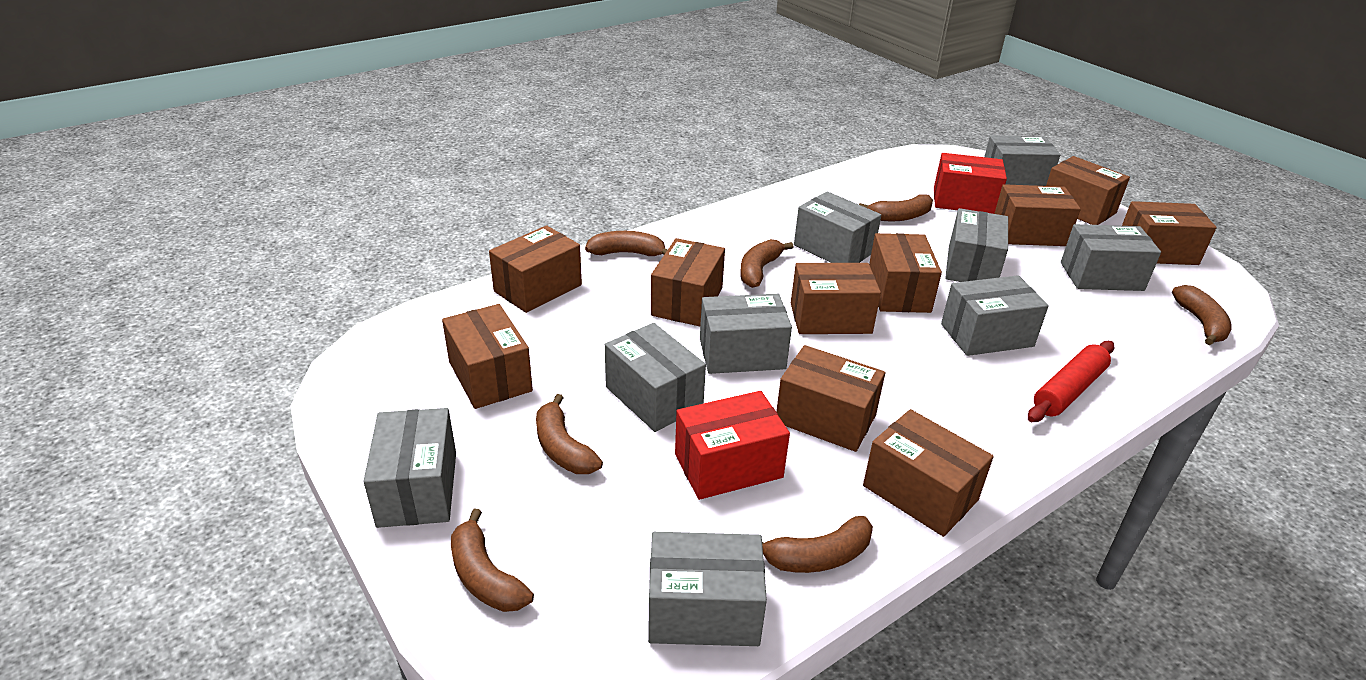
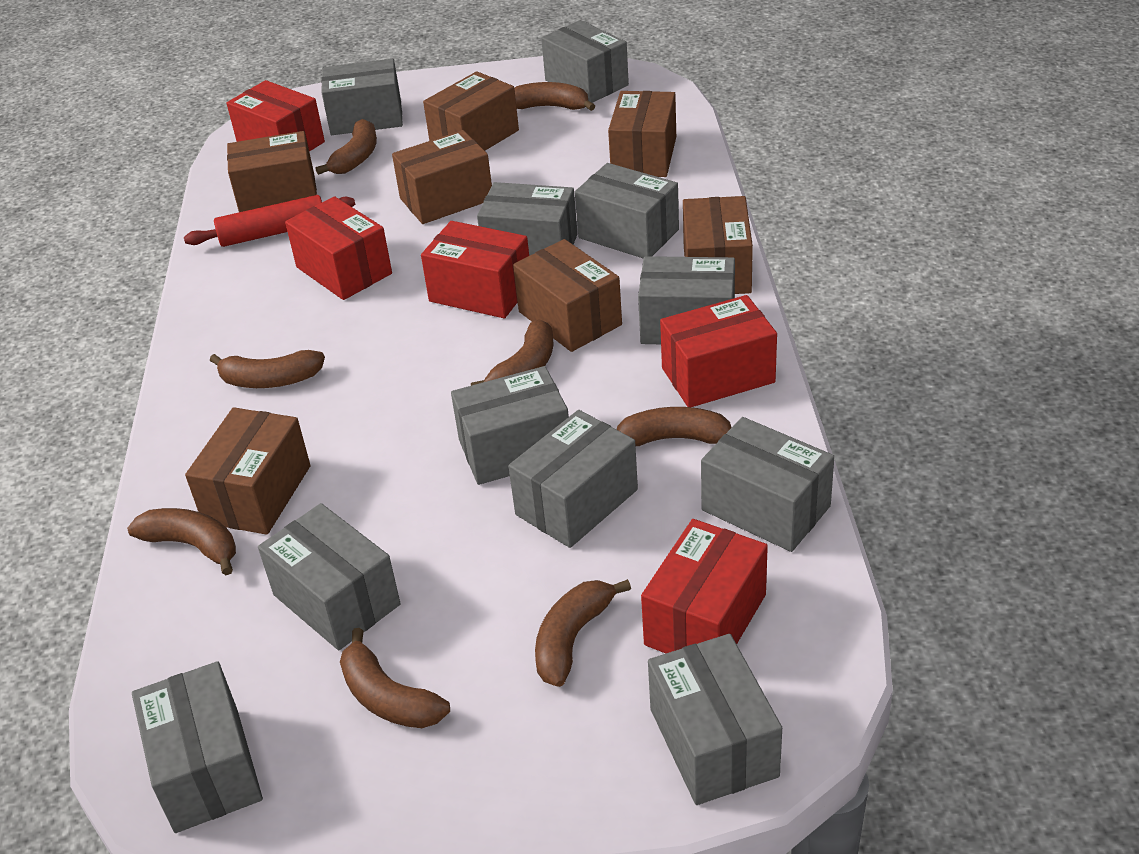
brown banana: [451,509,534,612] [536,394,603,474] [585,231,667,256] [740,239,793,288] [762,516,873,573] [859,194,933,221] [1172,285,1232,345] = 7 -> [127,508,236,575] [210,350,325,388] [315,119,377,175] [340,628,450,728] [471,319,553,386] [514,82,595,111] [535,579,631,687] [617,407,732,446] = 8
brown box: [442,304,533,409] [489,225,582,313] [651,238,725,326] [776,345,885,452] [791,263,881,334] [863,409,994,537] [869,233,942,313] [994,184,1081,246] [1046,156,1130,225] [1122,201,1217,265] = 10 -> [185,407,310,535] [227,131,317,212] [392,130,492,224] [423,71,519,151] [513,239,622,352] [608,91,676,177] [683,196,753,294] = 7
grey box: [363,408,456,528] [605,323,706,432] [648,532,767,646] [700,294,792,374] [794,191,881,263] [941,275,1049,356] [945,208,1008,282] [984,136,1060,186] [1061,224,1161,291] = 9 -> [132,661,263,833] [258,503,400,650] [321,59,403,135] [451,366,569,485] [477,182,578,256] [508,410,638,548] [541,20,629,103] [575,163,679,259] [638,256,735,344] [648,634,782,805] [701,417,834,552] = 11
red box: [675,391,790,500] [934,153,1007,214] = 2 -> [226,80,325,152] [285,196,392,300] [421,221,529,318] [641,519,768,653] [660,295,777,407] = 5

